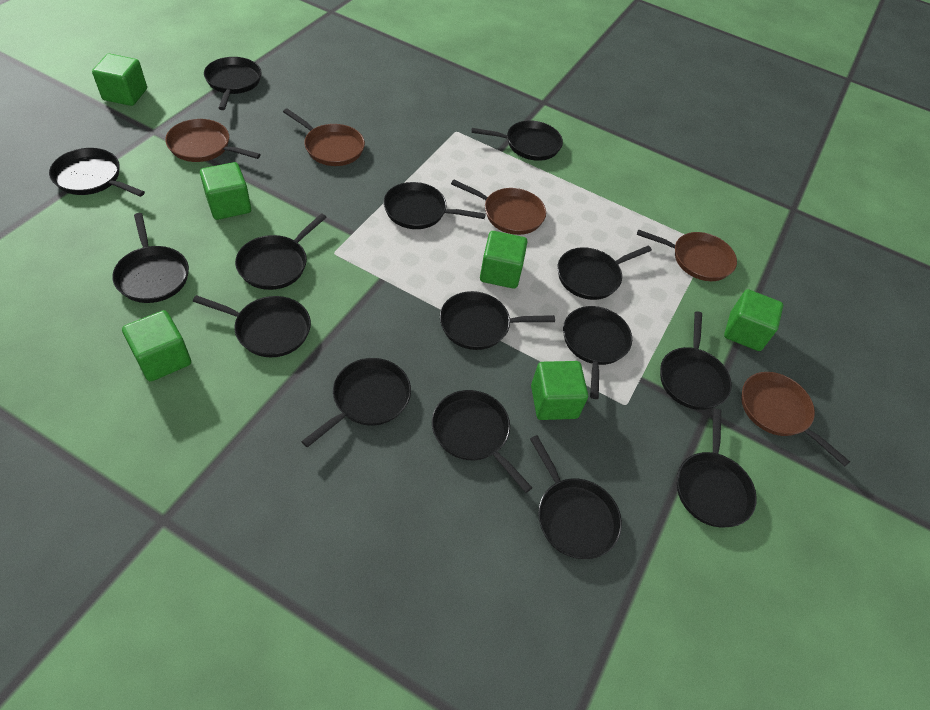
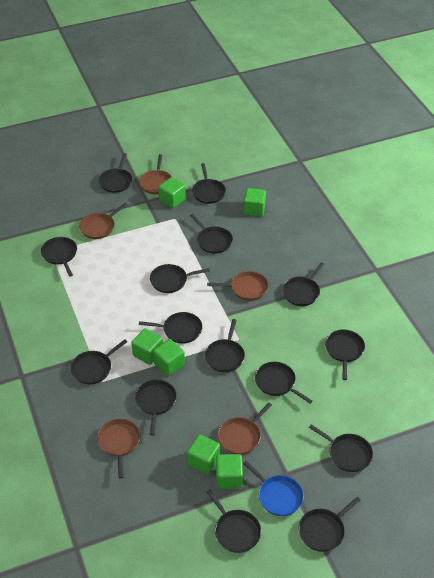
blue pan: none = 0 -> [243,461,304,516] = 1

